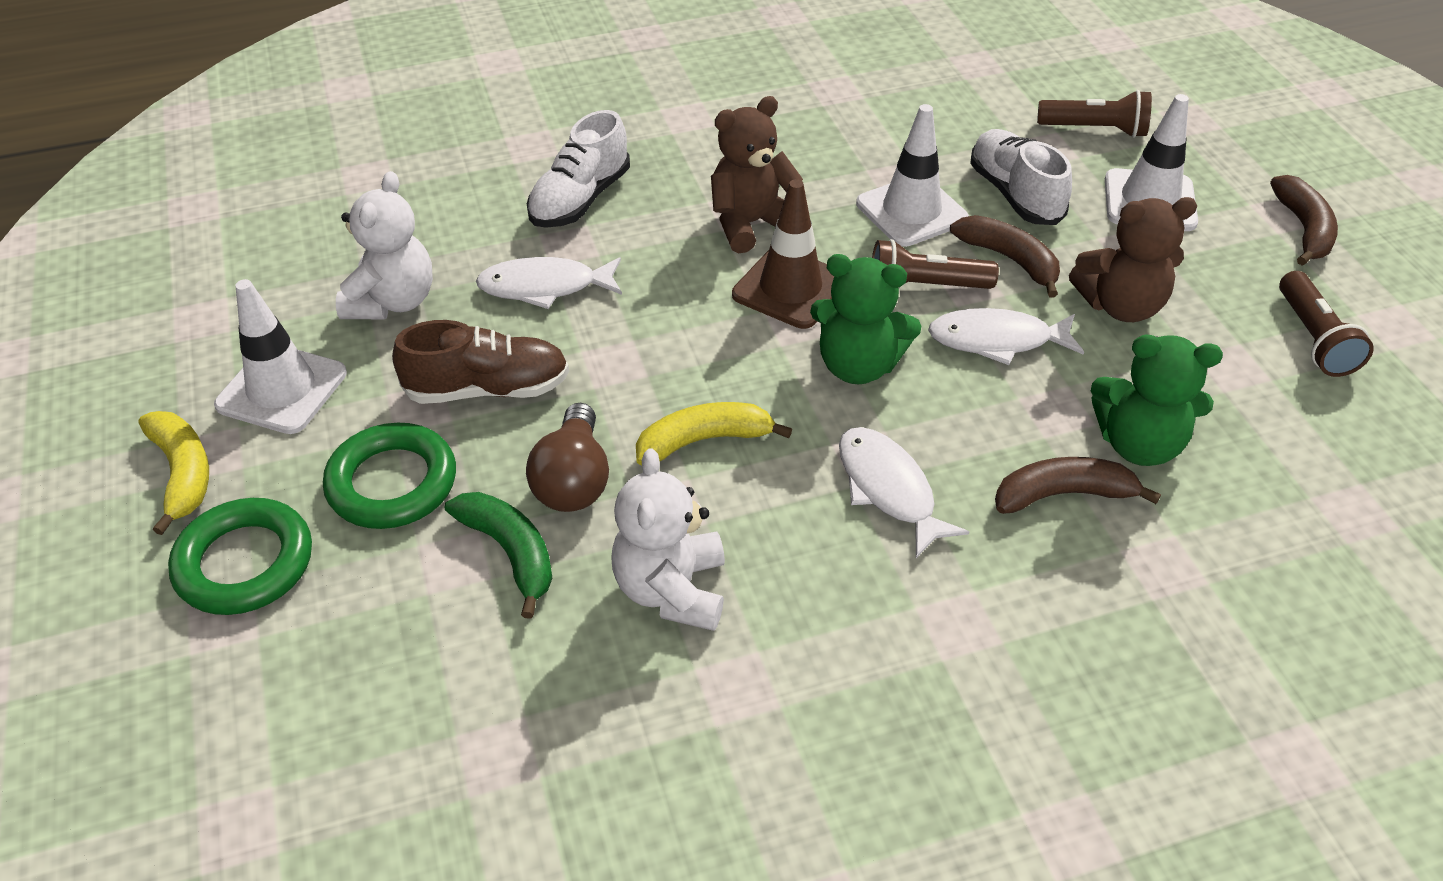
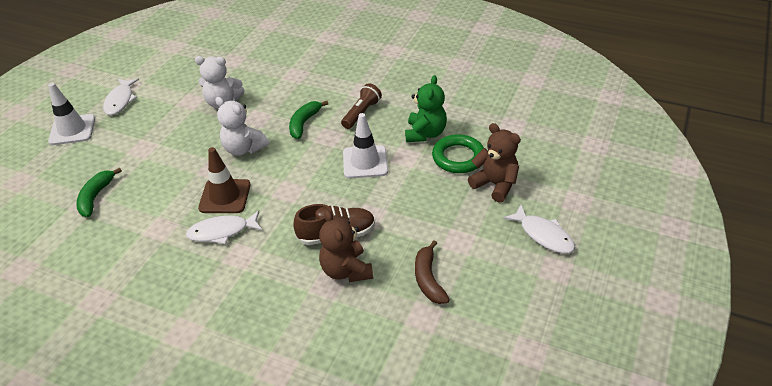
brown banana: [950,215,1060,298] [995,457,1161,514] [1270,175,1338,266] = 3 -> [415,240,450,304] = 1
brown flashlight: [872,239,999,289] [1037,90,1152,138] [1279,271,1374,377] = 3 -> [341,83,382,129] = 1
brown light bulb: [526,403,609,512] = 1 -> none = 0
green banana: [445,492,552,619] = 1 -> [76,168,122,217] [289,101,328,139] = 2
green ring: [168,498,312,615] [323,423,456,529] = 2 -> [432,134,484,173] = 1
green teddy bear: [810,254,921,384] [1091,335,1223,466] = 2 -> [405,75,447,142] = 1
white shoe: [527,110,630,228] [970,129,1072,225] = 2 -> none = 0
white traffic cone: [214,279,347,434] [856,104,969,247] [1105,94,1198,231] = 3 -> [48,83,95,145] [343,113,388,179] = 2
yellow banana: [138,411,209,535] [636,402,792,465] = 2 -> none = 0

